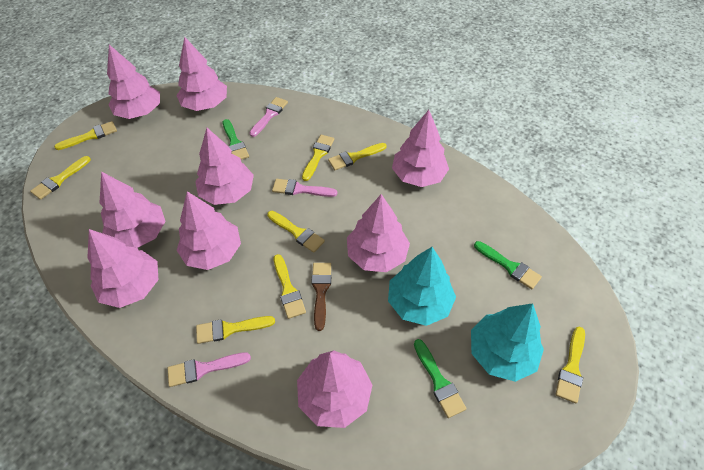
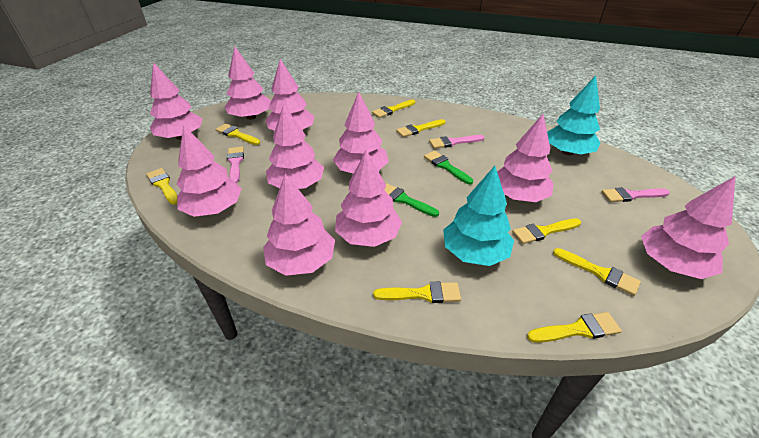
brown brush: [311,263,331,331] = 1 -> none = 0
green brush: [223,119,249,160] [414,339,466,418] [474,241,542,289] = 3 -> [384,183,439,217] [424,151,473,184] = 2
pink tree: [87,229,159,308] [99,172,166,248] [107,45,160,119] [176,37,227,111] [176,191,241,270] [195,128,254,205] [297,351,372,428] [347,194,410,272] [392,110,449,187] = 9 -> [150,62,202,140] [177,125,242,217] [225,46,271,120] [263,174,335,276] [266,59,314,131] [266,104,324,189] [333,92,389,174] [335,150,402,247] [497,114,554,202] [641,176,736,279] = 10

